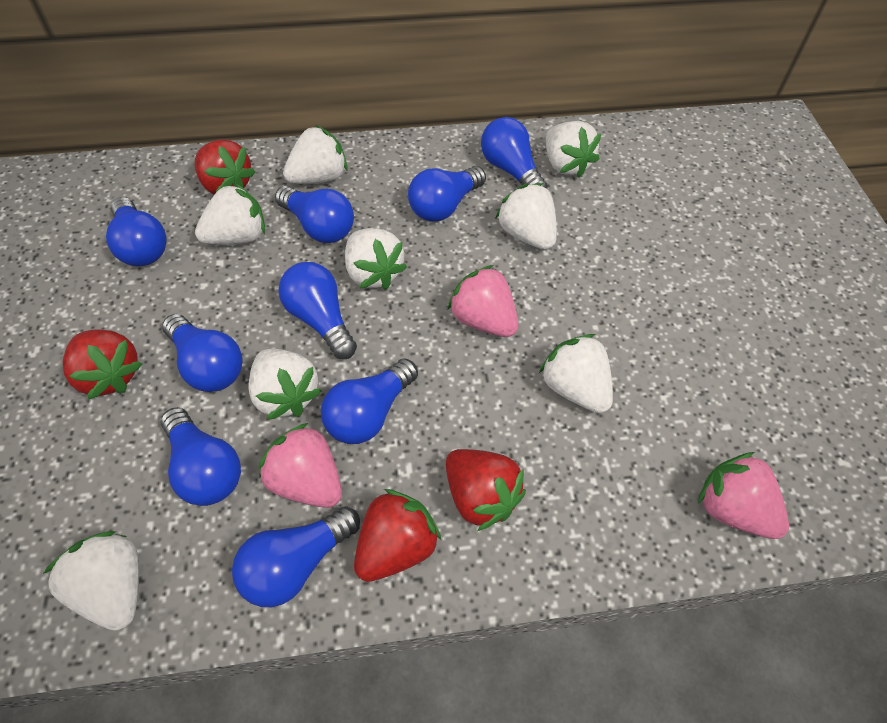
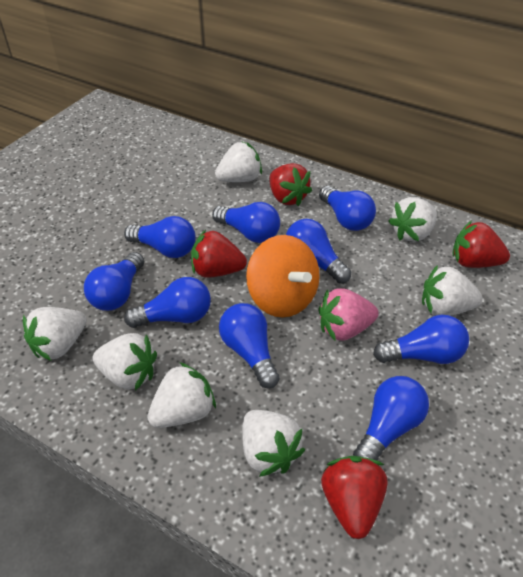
orange spinning top: none = 0 -> [246,235,320,318] = 1
pink strawberry: [258,423,342,508] [447,265,518,337] [698,452,789,539] = 3 -> [318,288,379,341] = 1
white strawberry: [43,531,139,631] [195,183,265,245] [248,349,322,420] [283,125,348,184] [345,228,407,290] [496,183,557,250] [539,334,613,413] [546,121,601,178] = 8 -> [23,307,87,361] [92,333,157,391] [147,362,216,428] [215,142,262,182] [242,410,305,477] [388,197,437,242] [422,265,483,316] = 7

